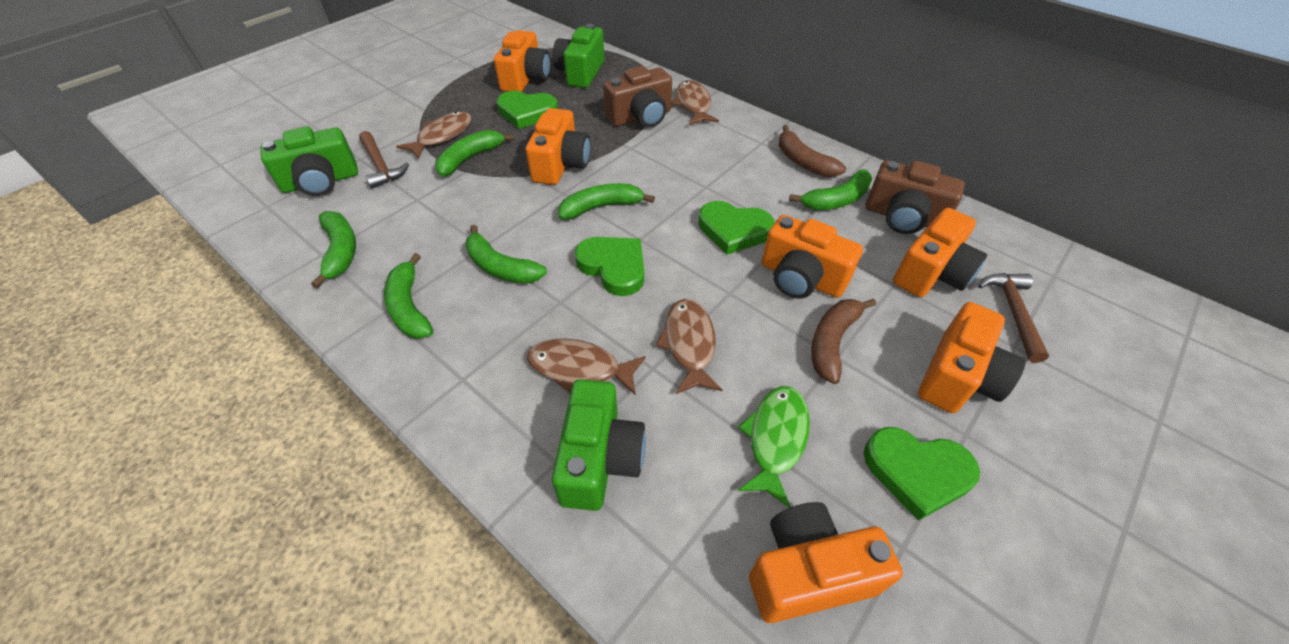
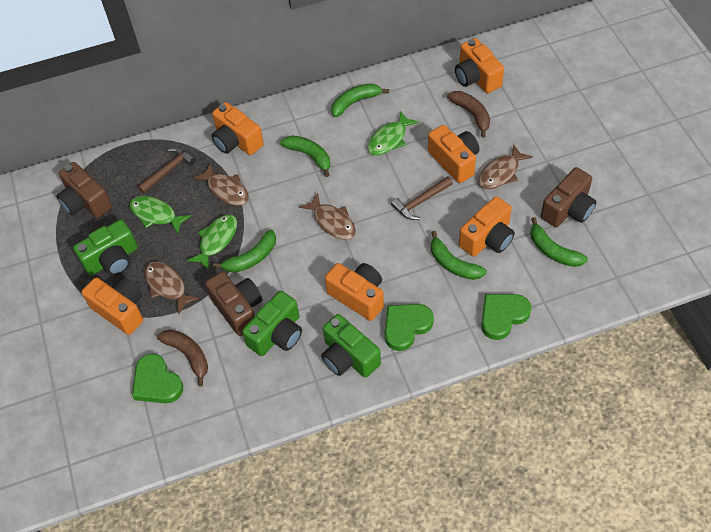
brown camera: [603,66,672,128] [865,160,965,234] = 2 -> [56,162,112,218] [205,272,262,336] [541,167,596,227] = 3
green banana: [311,211,356,288] [384,253,433,339] [435,130,514,177] [465,225,547,284] [559,183,655,220] [789,170,872,210] = 6 -> [213,230,276,273] [280,136,330,177] [331,84,389,117] [431,231,487,280] [531,217,588,267] = 5
green fish: [738,386,810,508] = 1 -> [129,196,192,234] [187,214,237,270] [367,110,419,155] = 3
green heart: [497,91,558,129] [575,237,644,296] [698,201,775,255] [864,427,980,521] = 4 -> [132,353,183,403] [385,304,434,351] [481,294,531,340] = 3

